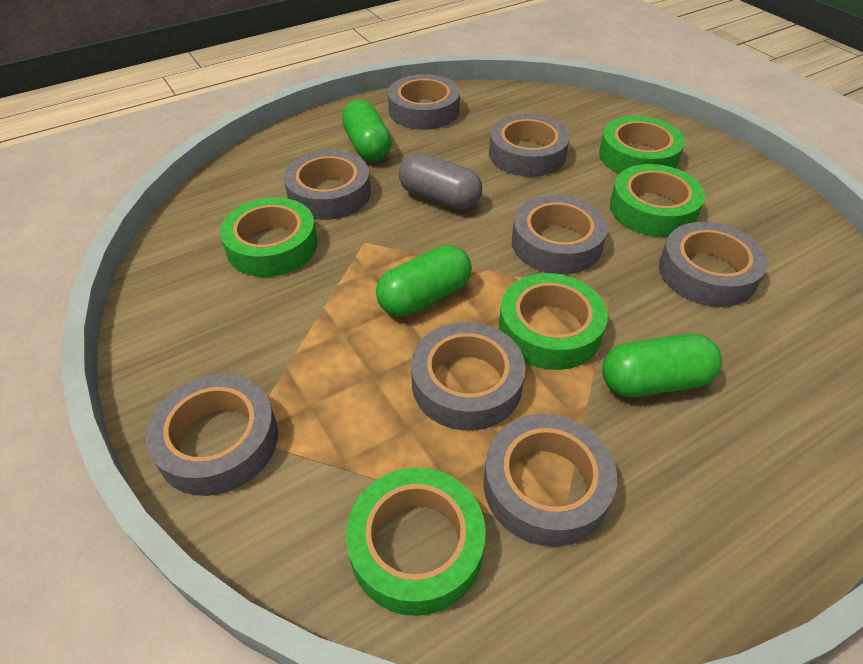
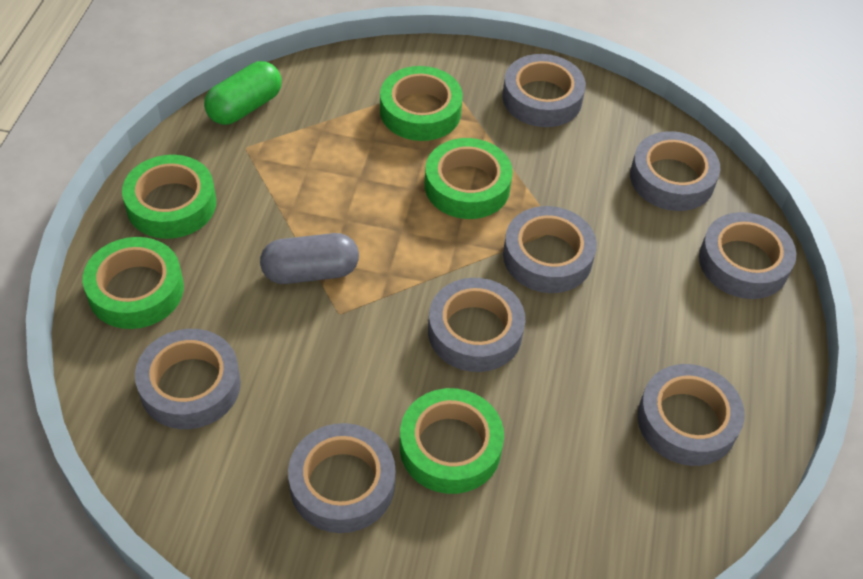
green capsule: [342,100,392,161] [376,245,472,317] [602,334,722,397] = 3 -> [204,61,282,125] = 1

